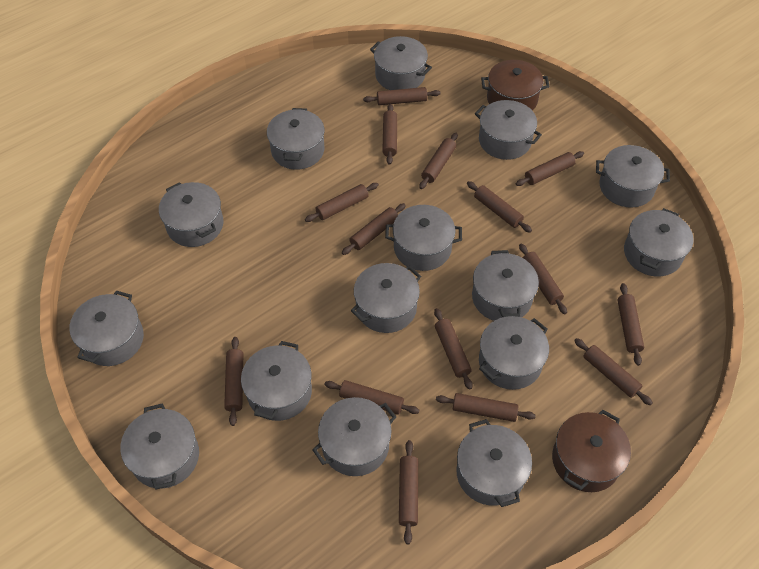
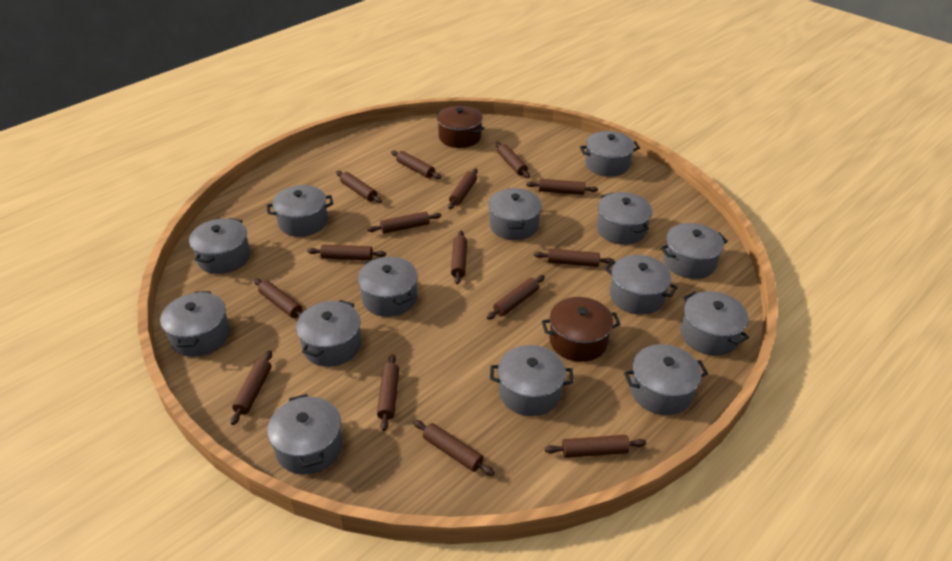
grey pot: [69,290,144,366] [121,403,199,490] [159,182,223,247] [241,341,312,421] [267,108,324,170] [312,397,396,476] [351,263,421,333] [370,36,432,90] [385,205,462,271] [456,419,532,507] [472,250,539,321] [475,100,542,160] [479,316,549,390] [596,145,670,208] [624,208,693,276] = 15 -> [160,291,230,357] [189,218,250,274] [267,185,333,237] [267,394,343,475] [296,300,362,367] [358,257,418,317] [488,188,542,240] [490,345,573,416] [580,131,640,177] [597,192,652,245] [605,255,678,315] [624,344,708,415] [660,223,728,279] [680,291,749,356] = 14

